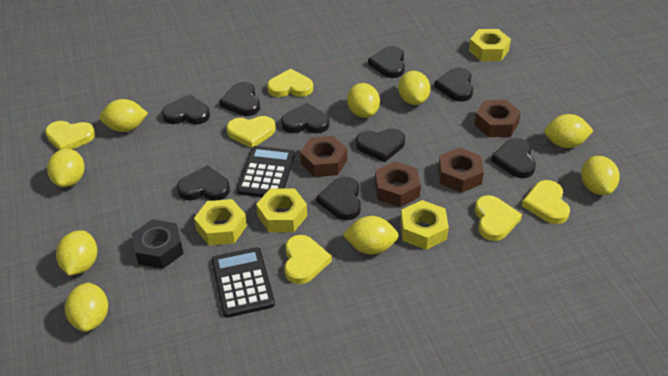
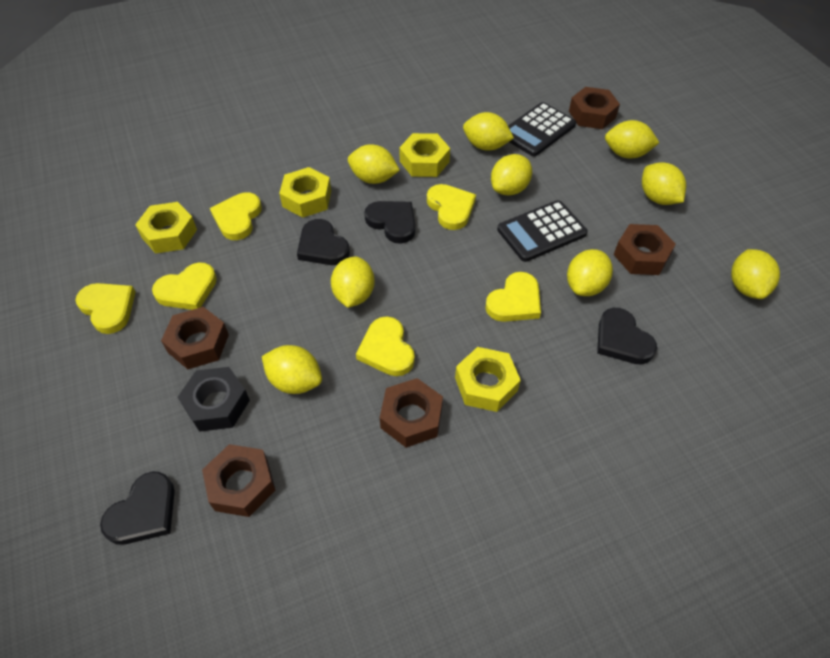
black heart: [162,94,210,125] [177,165,230,201] [220,82,260,116] [281,103,330,133] [316,177,361,220] [356,128,405,162] [368,46,405,78] [434,68,473,102] [491,138,536,178] = 9 -> [100,472,175,545] [297,219,350,265] [364,201,415,244] [597,308,657,364] = 4
brown nut: [300,136,347,177] [375,161,421,207] [438,148,484,193] [474,100,521,137] = 4 -> [161,307,229,369] [202,444,276,517] [380,378,443,448] [569,87,620,129] [614,224,676,275] = 5

